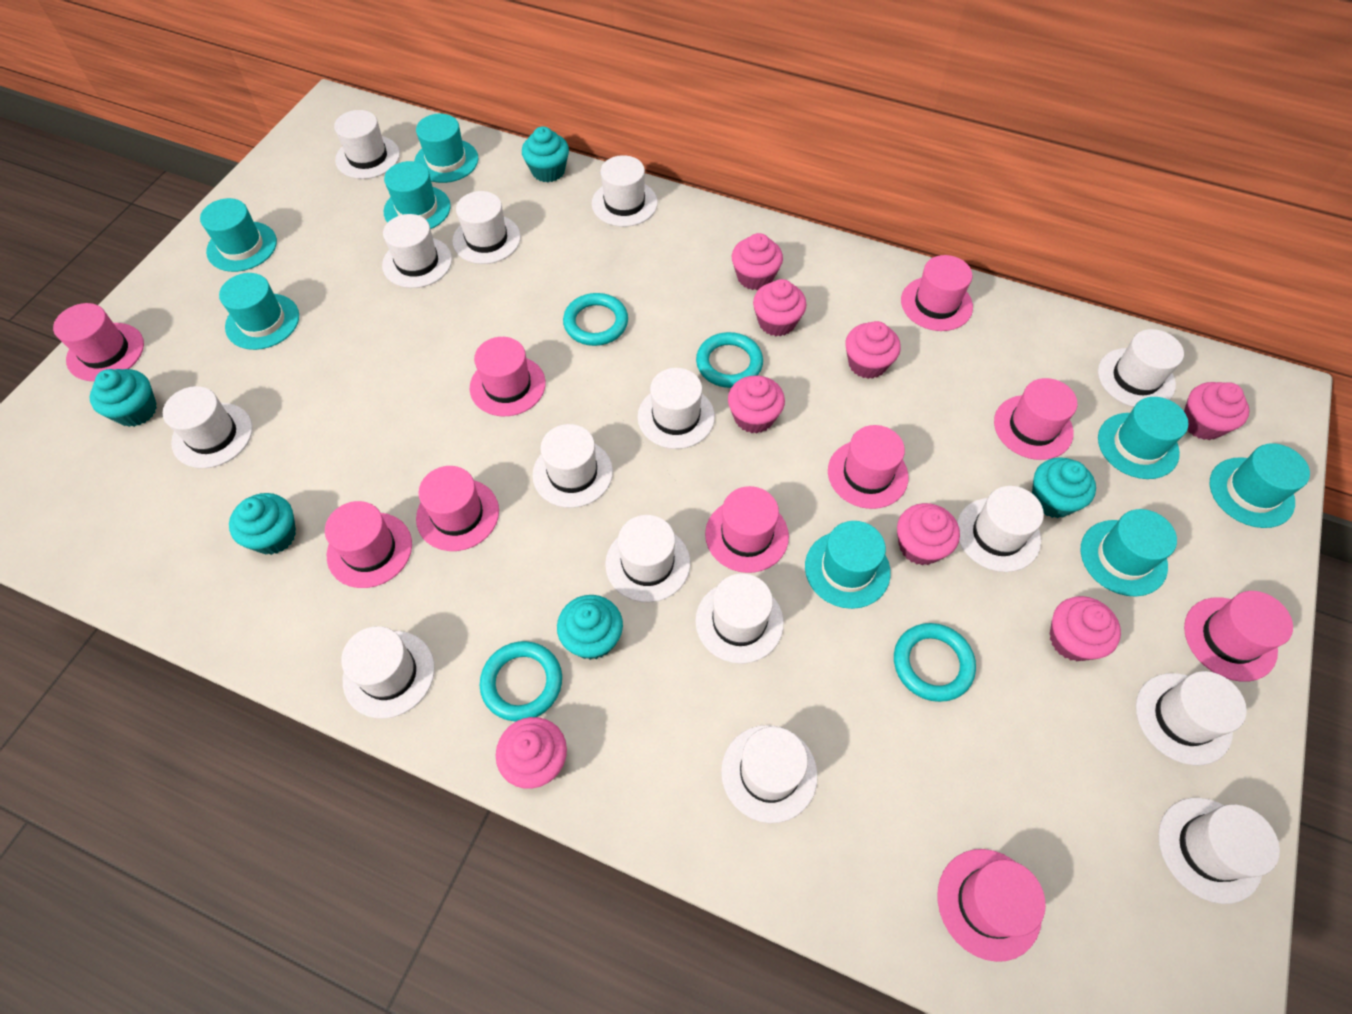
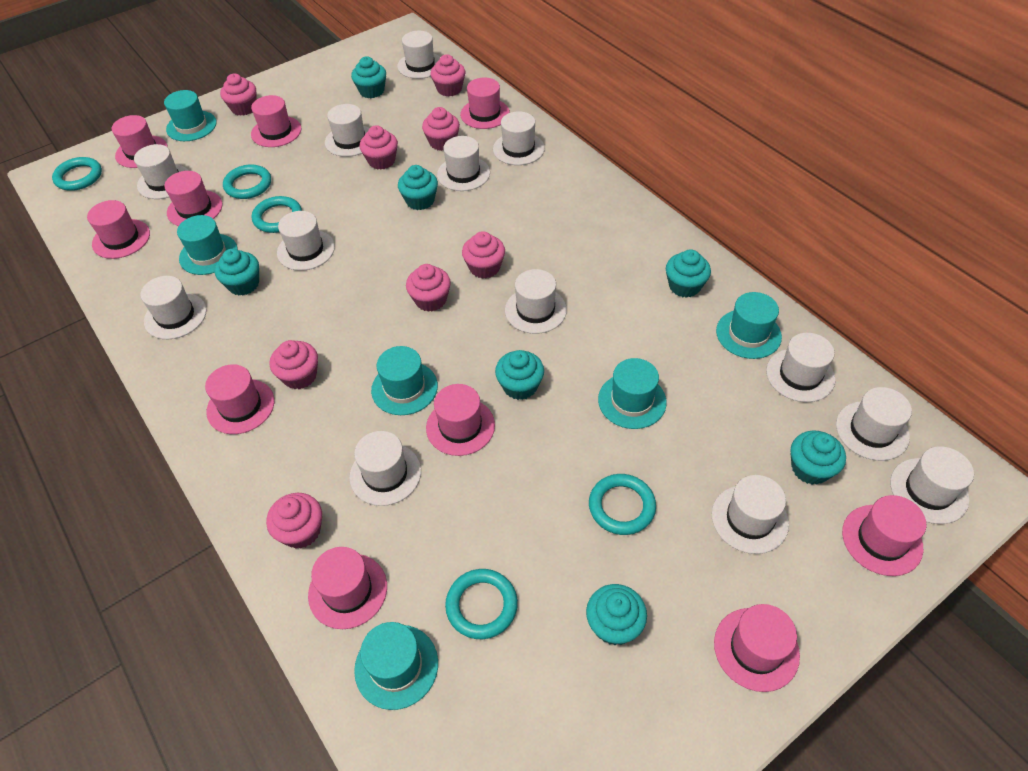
turquoise cupcake: [89,369,157,427] [229,493,296,555] [522,126,569,182] [557,595,623,660] [1032,457,1096,518] = 5 -> [215,249,259,295] [351,56,386,98] [398,165,438,210] [495,350,544,400] [586,584,647,645] [666,249,711,298] [791,431,846,485] = 7
turquoise hat: [200,198,277,272] [219,273,299,350] [384,161,451,229] [414,114,478,183] [805,521,891,609] [1081,509,1177,596] [1098,397,1189,479] [1210,443,1310,528] = 8 -> [164,90,217,141] [177,215,238,275] [354,622,438,710] [371,346,438,415] [598,358,667,429] [716,292,782,359] = 6
turquoise ring: [480,641,562,721] [563,293,628,346] [696,332,763,388] [894,623,976,702] = 4 -> [52,157,102,191] [223,164,271,199] [252,196,302,233] [445,569,518,639] [589,474,656,535] = 5
white hat: [163,386,253,468] [334,110,400,179] [341,626,435,719] [382,214,452,288] [452,191,521,264] [532,424,613,508] [592,155,658,227] [605,515,690,602] [638,368,715,449] [695,573,784,664] [721,725,818,823] [957,486,1044,572] [1098,329,1184,407] [1136,671,1247,765] [1158,798,1280,904] = 15 -> [134,144,189,199] [140,276,207,339] [277,211,335,271] [325,104,370,157] [349,431,421,506] [397,31,440,79] [437,136,490,191] [493,111,545,165] [505,269,567,334] [712,475,789,554] [766,333,835,402] [836,387,912,461] [890,446,974,524] = 13

